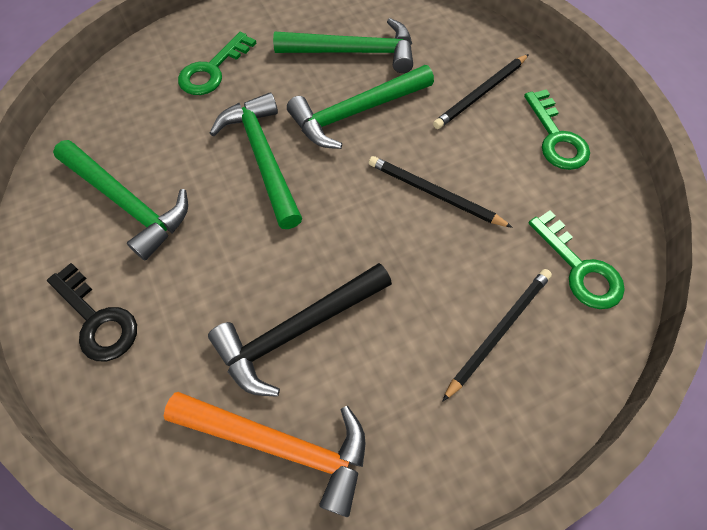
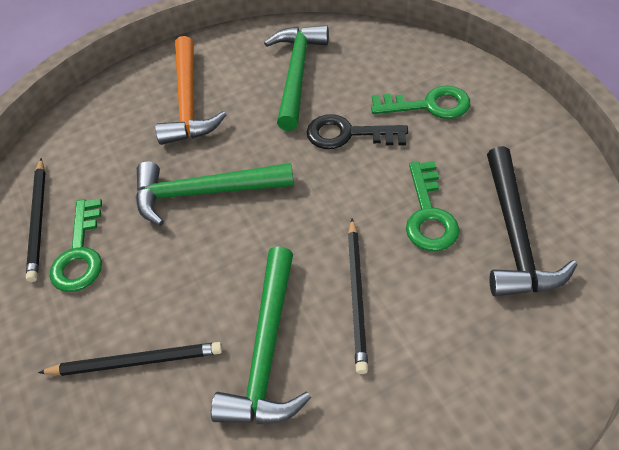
green hammer: [53,140,188,260] [210,92,302,229] [273,18,413,73] [287,65,434,149] = 4 -> [136,161,294,226] [211,246,311,425] [264,25,329,131] = 3

